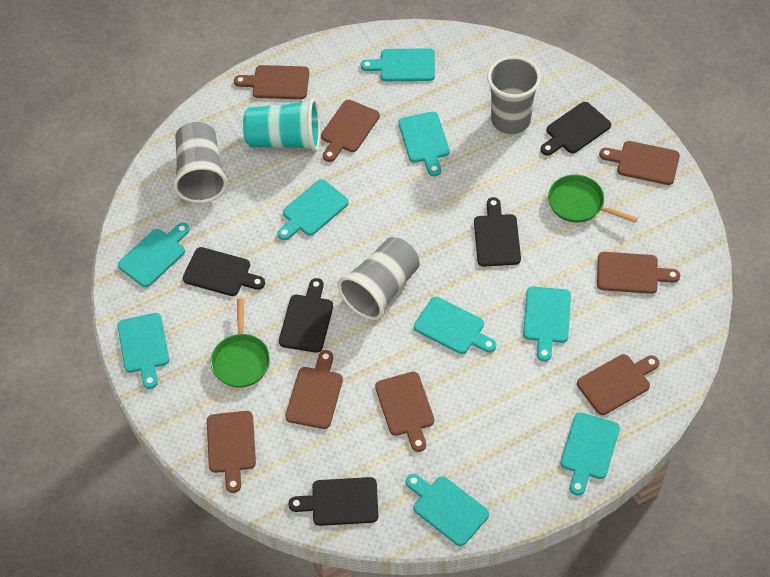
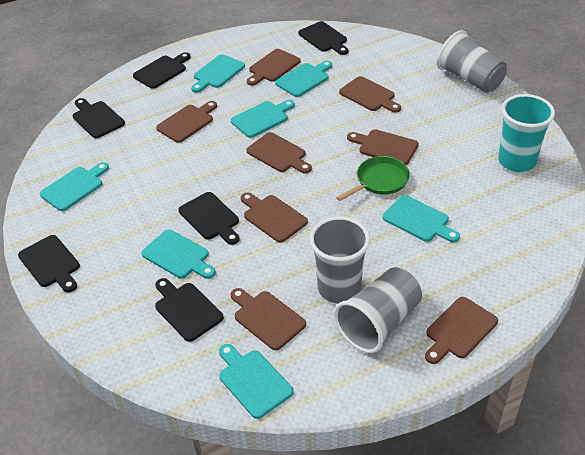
black cutting board: [183,247,265,296] [279,278,333,353] [288,477,378,526] [474,197,521,266] [541,102,611,156] = 5 -> [18,235,80,292] [73,98,125,138] [133,52,191,89] [155,278,224,342] [178,192,240,245] [298,21,349,55] = 6
green pan: [211,298,270,388] [548,175,638,223] = 2 -> [336,156,410,201] = 1
turquoise cutting board: [117,313,169,389] [118,223,190,287] [277,179,349,240] [361,48,435,81] [398,111,450,176] [406,474,489,546] [414,297,496,354] [523,286,571,361] [560,412,620,496] = 9 -> [40,162,109,211] [142,229,216,279] [191,54,245,93] [219,344,293,419] [231,100,295,138] [275,61,332,97] [383,195,460,242] = 7

